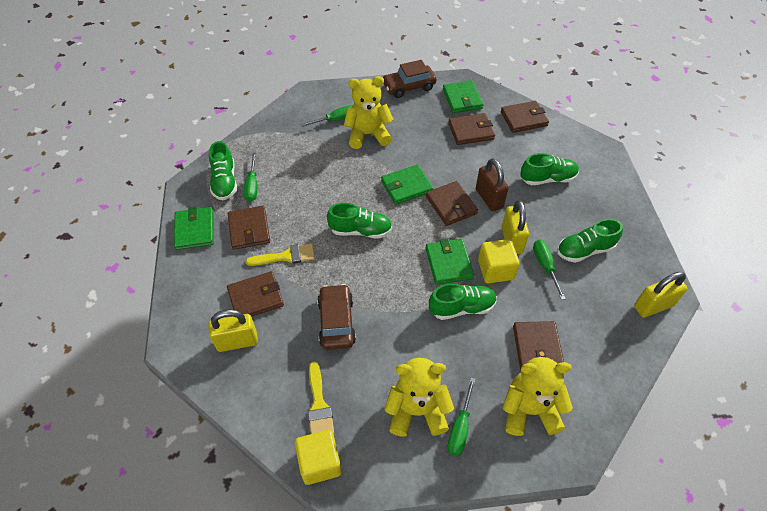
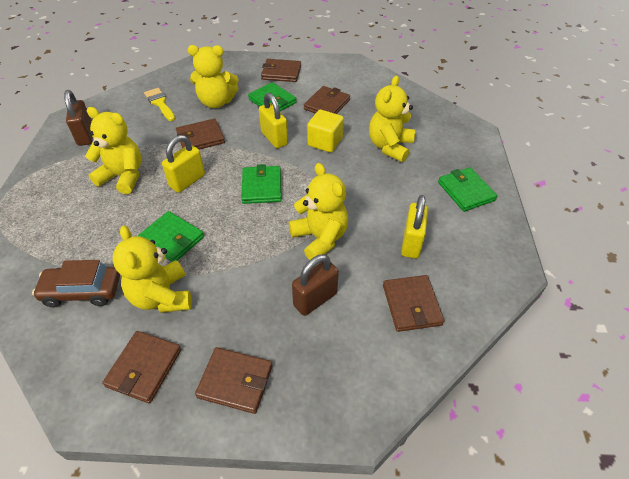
brown car: [317,284,356,350] [383,60,436,98] = 2 -> [32,260,120,308] = 1
brown padlock: [476,158,509,211] = 1 -> [64,90,93,146] [292,254,339,316] = 2
green screwdriver: [243,152,257,202] [301,105,353,127] [447,378,476,456] [533,240,566,300] = 4 -> none = 0
green shoe: [209,141,237,200] [327,203,392,239] [429,283,497,320] [520,153,579,185] [557,219,623,263] = 5 -> none = 0
yellow brush: [246,243,315,266] [308,361,334,434] = 2 -> [144,88,175,121] = 1
yellow cube: [295,430,342,485] [478,239,520,283] = 2 -> [307,110,344,153] = 1
yellow teddy bear: [344,76,394,149] [384,358,454,437] [502,357,573,436] = 3 -> [85,107,141,194] [113,226,192,313] [187,45,238,108] [289,163,348,260] [369,76,415,162] = 5

